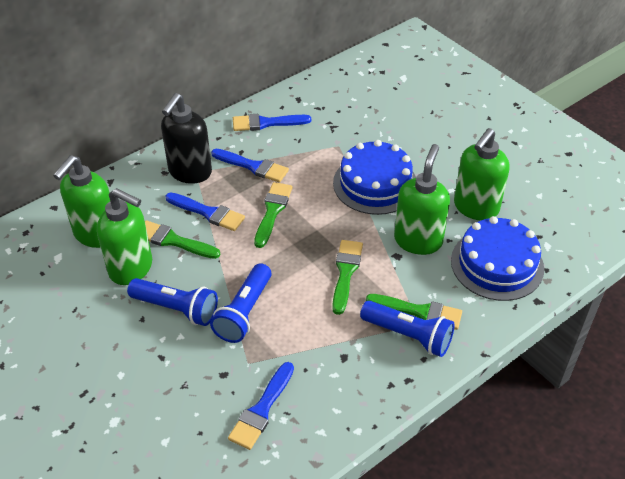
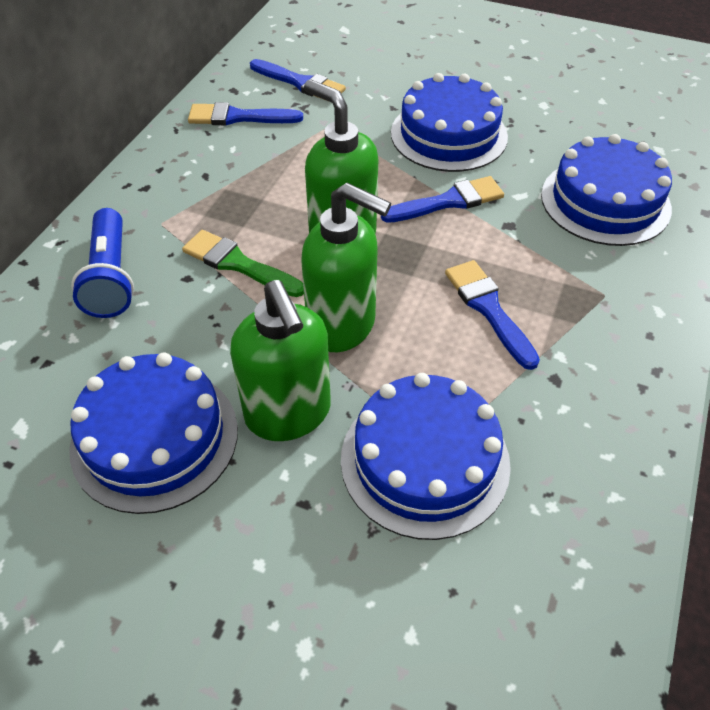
black soap dispenser: [161,93,212,184] = 1 -> none = 0
blue cake: [333,140,416,215] [451,216,544,301] = 2 -> [69,352,238,514] [341,373,511,540] [391,73,508,172] [541,134,672,246] = 4
blue flashlight: [127,278,218,326] [210,263,272,343] [360,301,455,357] = 3 -> [71,208,134,318] = 1
green brush: [145,220,220,259] [254,182,293,248] [332,240,363,315] [366,294,462,330] = 4 -> [182,230,304,297] = 1
green soap dispenser: [53,155,110,248] [97,188,152,285] [394,144,450,255] [454,128,509,221] = 4 -> [230,280,331,441] [301,183,391,352] [304,80,378,234] = 3

